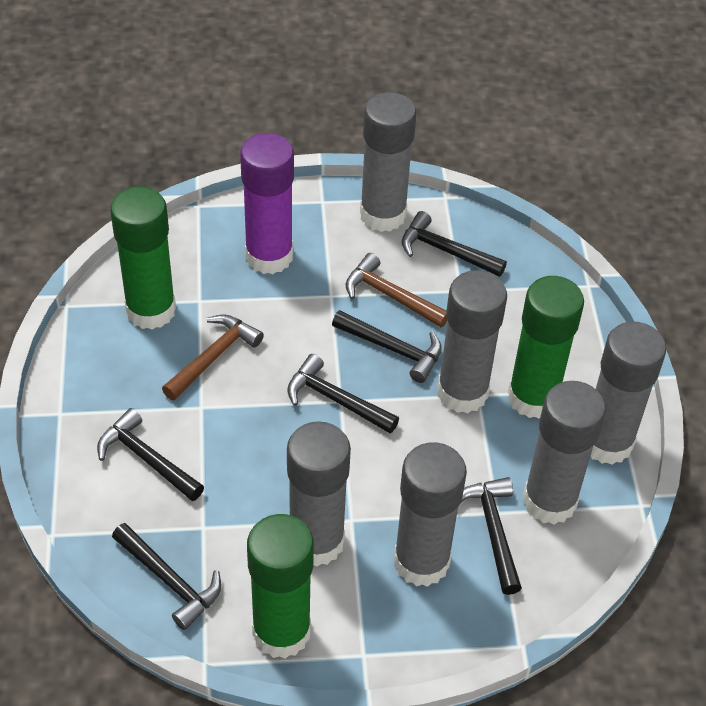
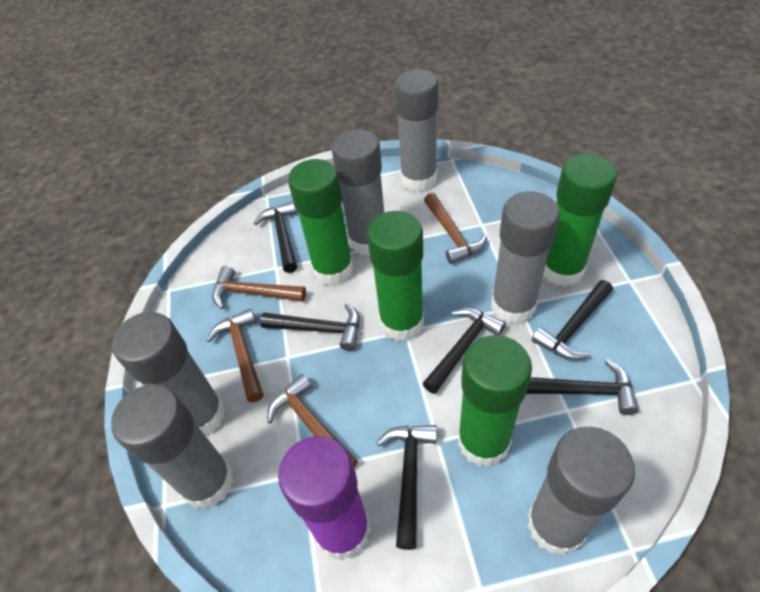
brown hammer: [162,314,264,400] [346,253,448,327] = 2 -> [206,308,264,402] [212,266,306,309] [267,374,358,468] [424,193,487,264] = 4
green glue stick: [110,186,176,330] [247,514,314,659] [508,276,584,419] = 3 -> [288,159,354,286] [367,211,424,341] [458,335,532,467] [543,154,617,287] = 4

